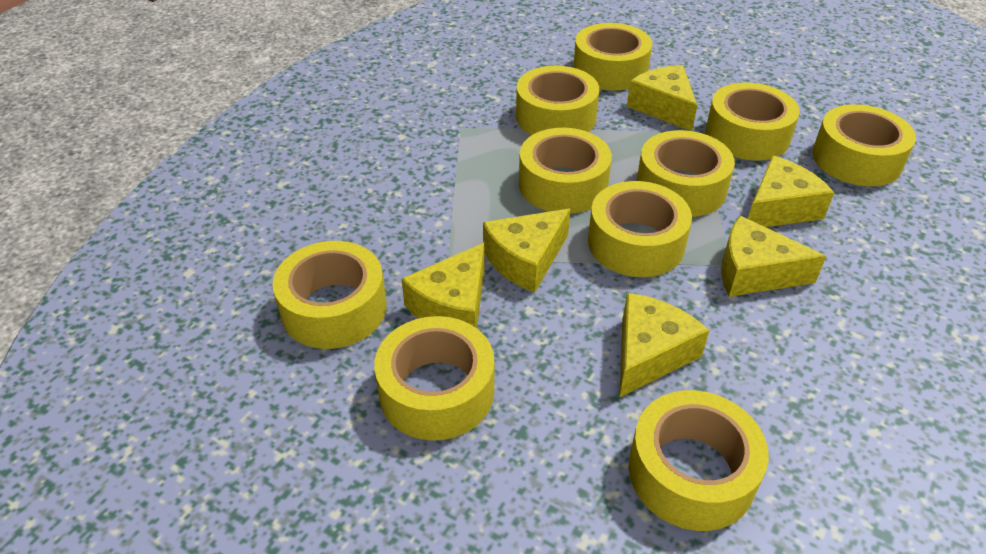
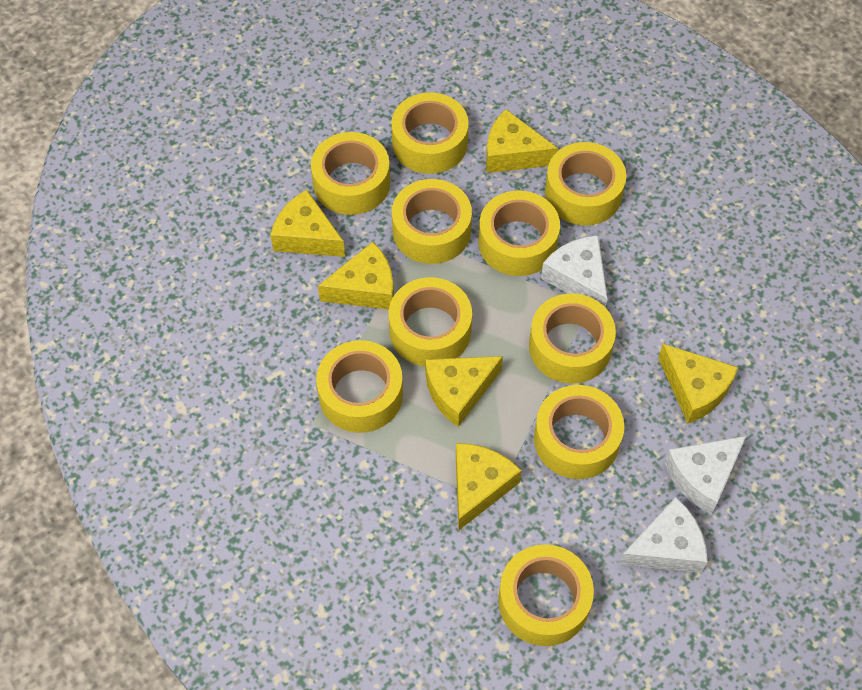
white cheese: none = 0 -> [541,235,608,308] [619,497,708,573] [664,436,746,514] = 3

